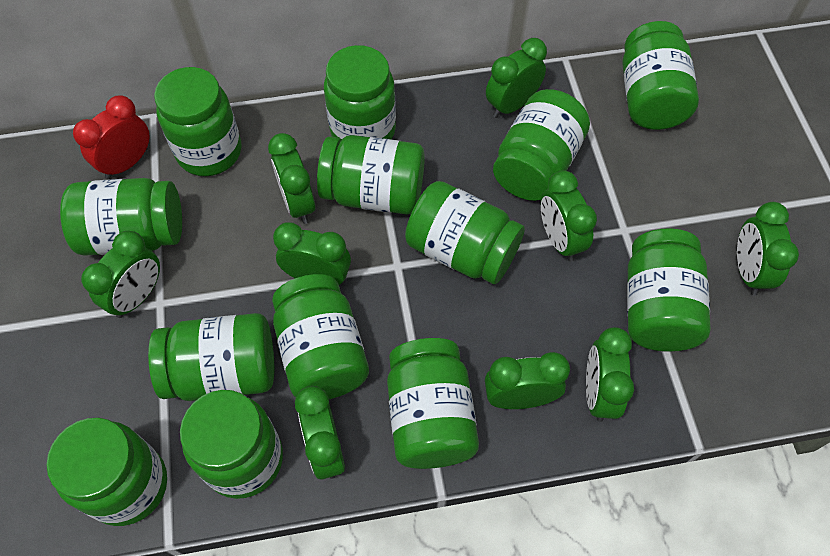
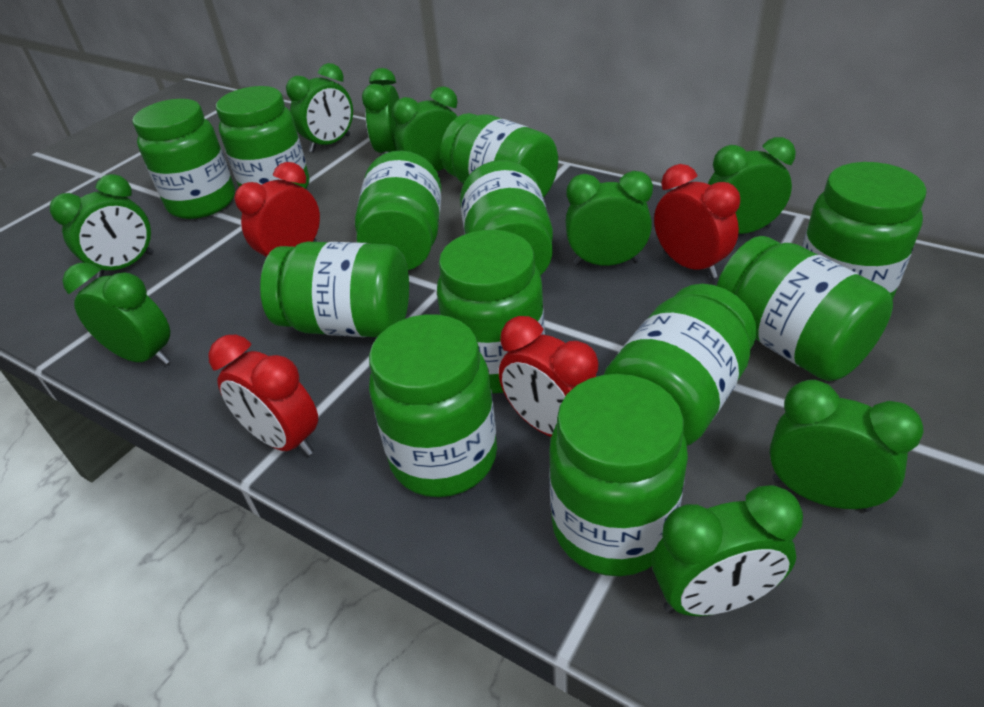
green jar: [47,418,167,526] [60,178,182,256] [148,313,274,401] [154,67,241,176] [180,390,283,499] [272,274,369,399] [317,135,425,215] [324,45,396,139] [387,338,479,469] [405,181,525,284] [493,89,590,201] [623,21,699,130] [627,228,711,352] = 13 -> [132,99,235,219] [216,86,309,189] [260,242,409,337] [355,151,441,270] [369,314,497,497] [437,230,545,393] [440,113,558,198] [460,160,553,275] [549,374,688,576] [604,284,757,446] [716,236,893,381] [802,162,927,300] = 12
red clock: [73,95,150,179] = 1 -> [208,335,318,456] [235,162,320,257] [499,316,599,437] [654,164,740,278] = 4

